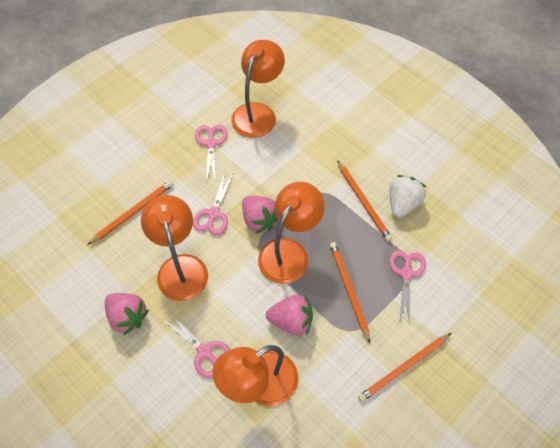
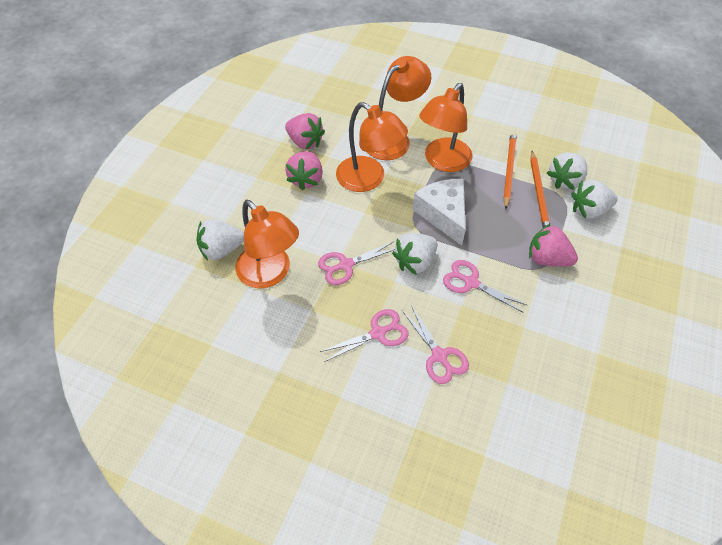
orange pencil: [87,180,174,245] [330,242,370,343] [337,160,392,241] [358,333,451,402] = 4 -> [503,132,517,209] [530,151,550,228] = 2
white cheese: none = 0 -> [412,179,466,245] = 1
white strawberry: [390,175,426,218] = 1 -> [197,219,244,261] [392,233,438,275] [547,152,587,190] [572,180,617,219] = 4

